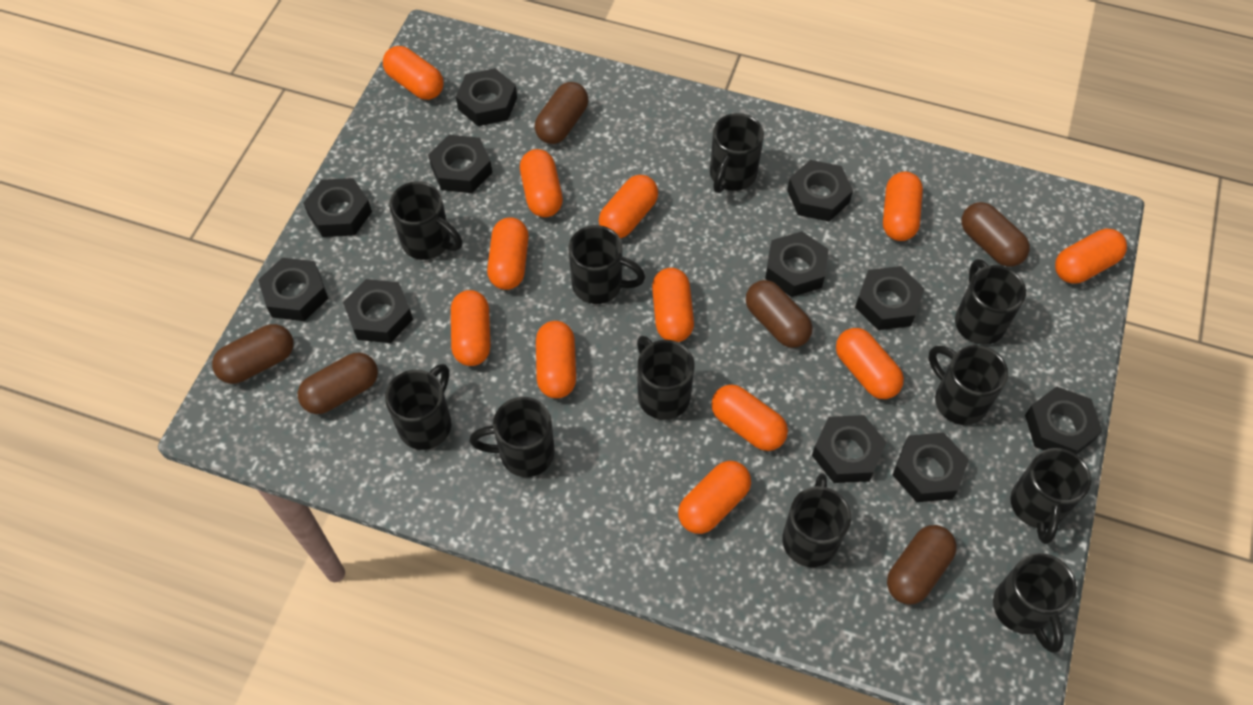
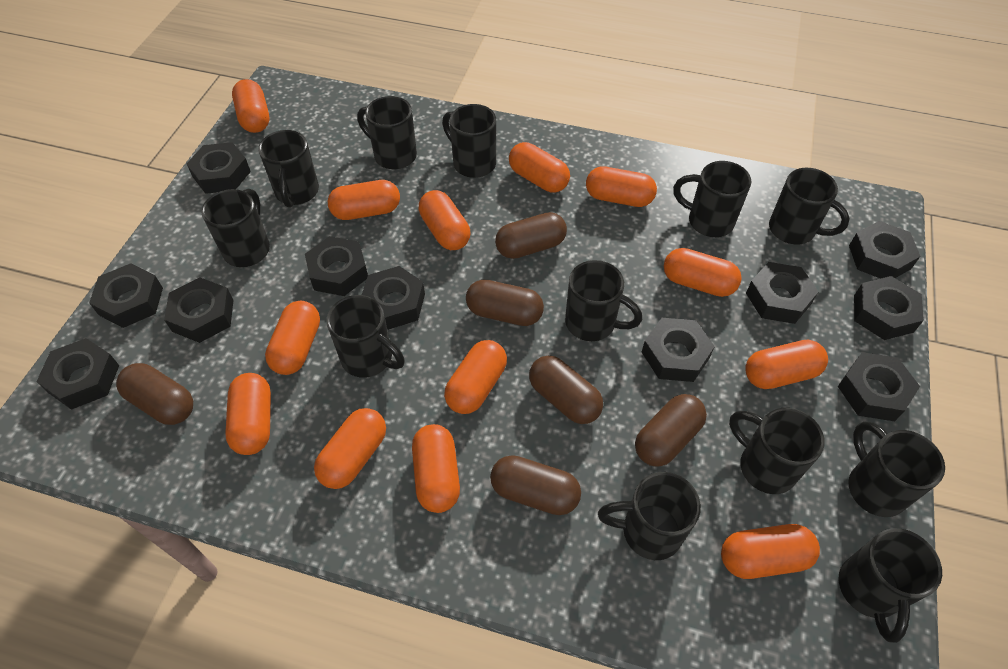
black mug: [385,364,451,450] [389,181,462,260] [470,397,555,477] [569,225,645,304] [637,336,695,420] [710,113,764,193] [782,473,851,567] [928,345,1008,425] [955,259,1026,345] [993,553,1077,653] [1010,448,1091,544] = 11 -> [202,189,270,267] [259,130,319,208] [327,295,405,378] [357,96,417,169] [442,104,496,178] [565,260,642,341] [598,472,701,560] [673,161,751,237] [729,408,825,494] [769,168,850,244] [839,528,942,643] [848,421,945,517] = 12
orange capsule: [383,46,443,100] [451,290,490,366] [487,217,529,290] [520,149,563,217] [536,321,576,398] [599,175,658,238] [652,268,694,342] [678,461,751,534] [711,384,788,451] [836,328,904,399] [883,172,923,241] [1055,229,1127,284] = 12 -> [225,373,271,455] [232,79,269,133] [265,301,320,375] [314,408,386,489] [328,180,400,220] [412,424,460,513] [419,190,470,250] [444,340,507,414] [509,142,570,193] [586,166,657,207] [664,248,742,297] [721,524,820,579] [745,340,828,389] = 13

